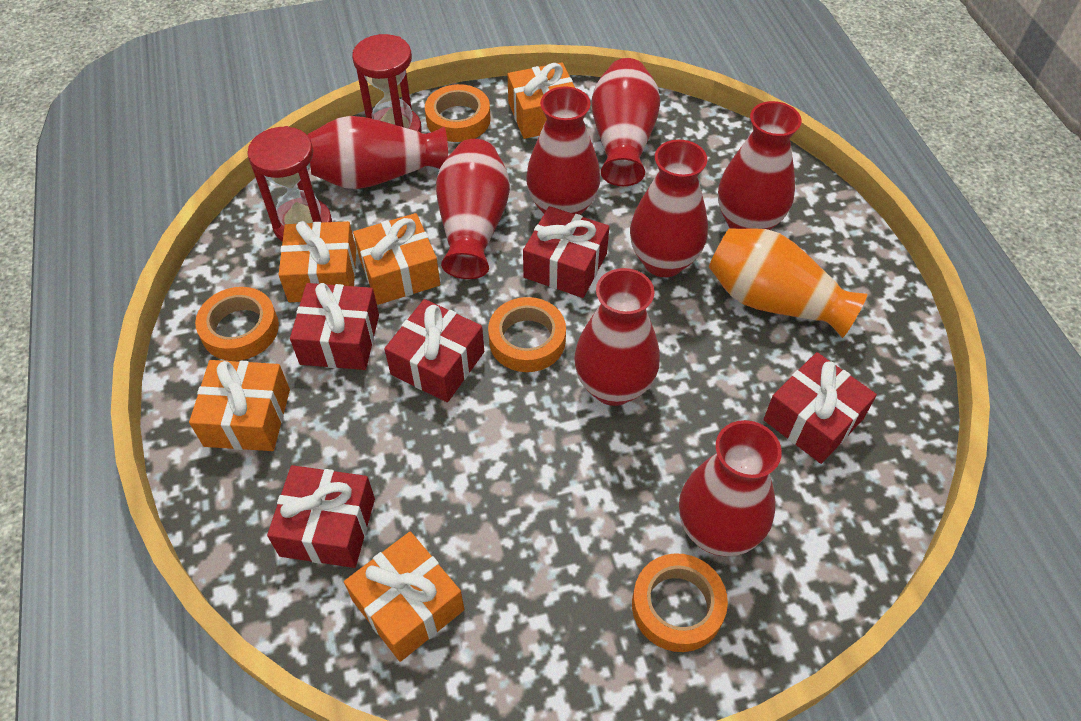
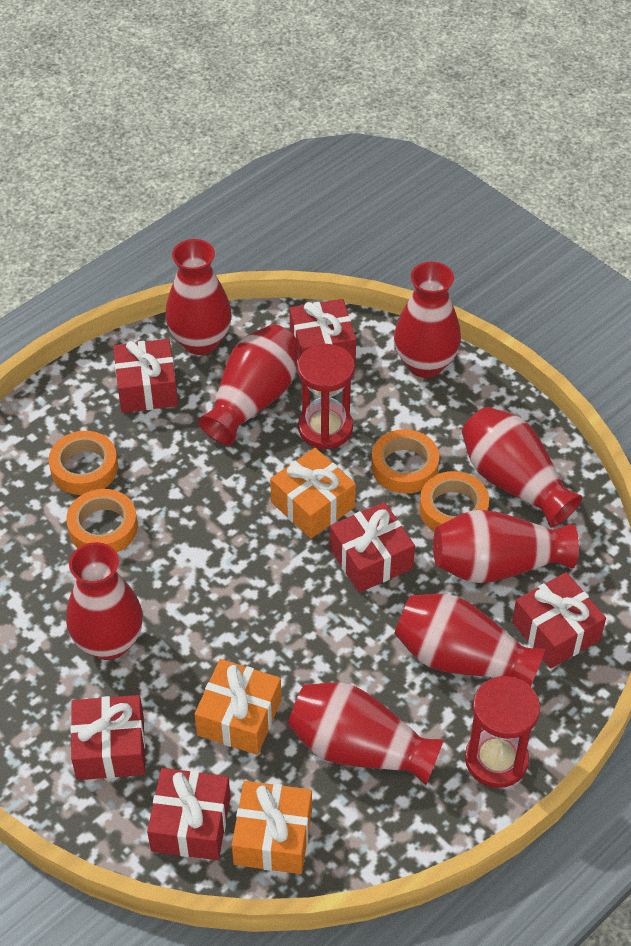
orange gift: [189,360,290,451] [279,221,356,302] [344,532,464,662] [353,213,440,305] [507,62,575,139] = 5 -> [195,659,281,755] [232,781,312,874] [270,448,356,539] = 3
orange vase: [709,228,867,338] = 1 -> none = 0
red gift: [267,465,375,568] [290,283,379,370] [384,299,484,402] [523,206,609,298] [764,352,877,464] = 5 -> [71,695,145,780] [113,339,178,413] [147,768,231,860] [289,299,356,364] [330,502,415,593] [512,572,606,669] = 6

